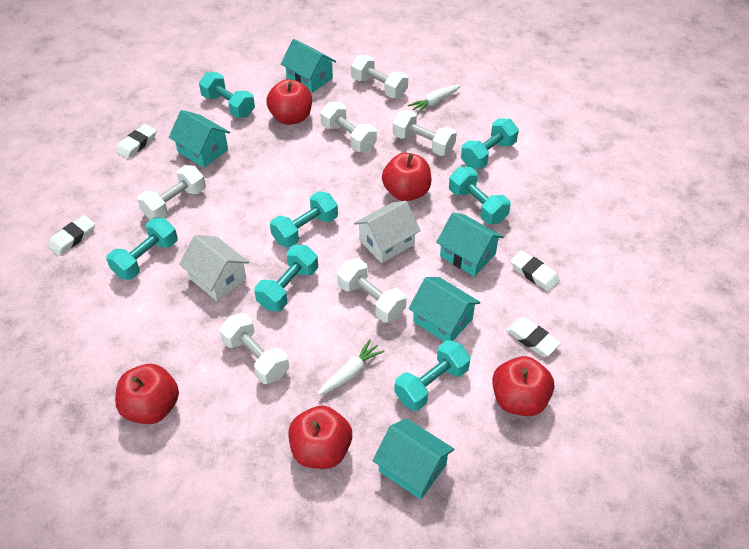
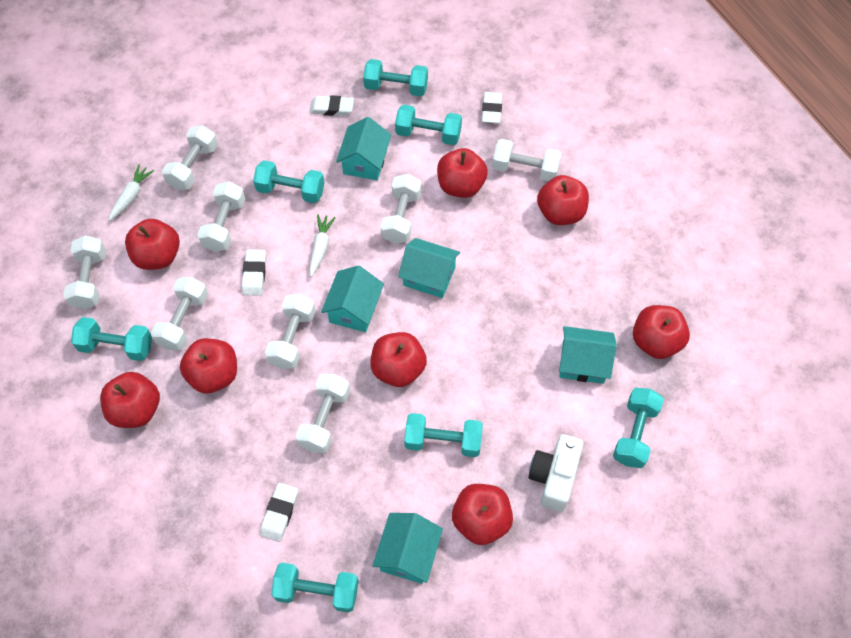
red apple: [115,364,179,424] [266,79,312,125] [289,406,352,469] [382,153,431,201] [492,356,554,416] = 5 -> [100,372,160,428] [125,219,180,270] [180,338,237,393] [370,332,427,387] [437,148,488,198] [452,484,513,545] [537,175,589,225] [633,305,690,359] = 8
white camera: none = 0 -> [528,434,583,512] = 1
white dumbbell: [137,165,206,220] [220,313,289,384] [320,102,377,152] [337,258,407,323] [351,55,408,98] [393,110,457,156] = 6 -> [63,235,106,309] [151,277,208,350] [162,125,218,190] [198,182,245,252] [265,294,316,369] [296,374,350,453] [381,174,421,244] [492,139,561,181] = 8
white house: [179,235,249,301] [354,201,421,263] = 2 -> none = 0

